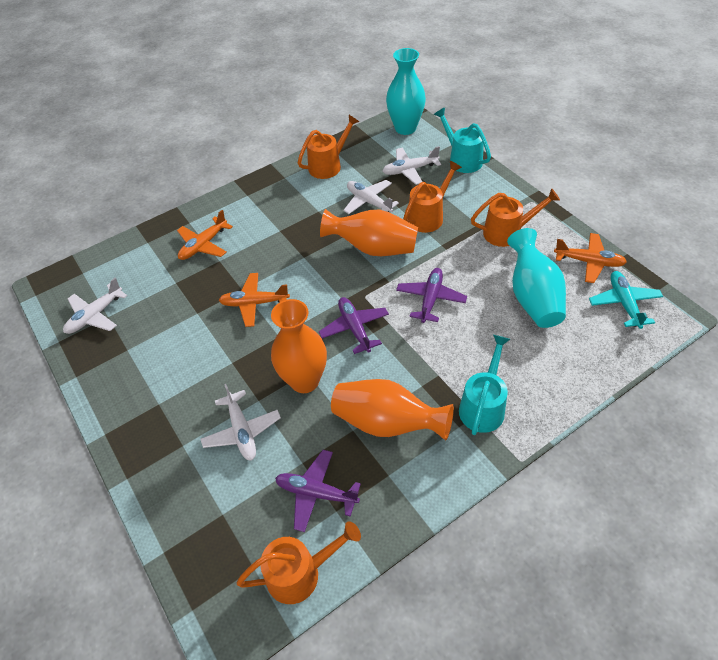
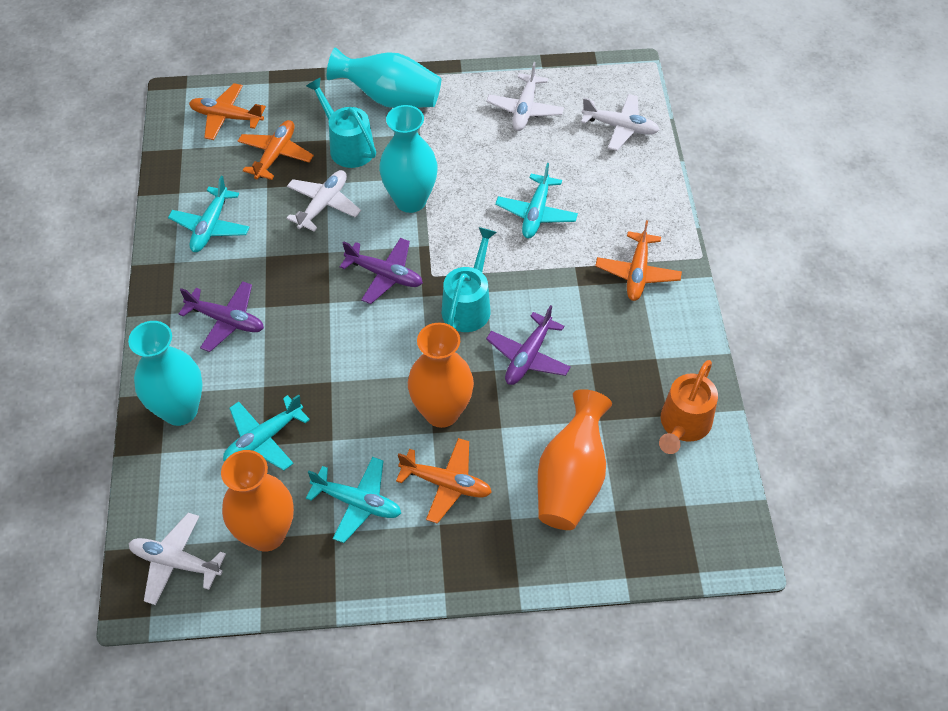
orange plane: [177,210,233,260] [219,273,290,327] [554,233,627,283] = 3 -> [189,83,266,140] [238,120,314,180] [396,438,492,524] [595,220,682,301] = 4
orange watering can: [237,521,361,604] [298,115,359,179] [403,161,462,233] [471,188,560,247] = 4 -> [659,360,718,454] = 1
turquoise plane: [589,271,663,329] = 1 -> [168,176,250,252] [223,394,310,470] [306,457,401,543] [495,163,578,238] = 4
turquoise vase: [386,48,426,135] [507,228,566,328] = 2 -> [128,321,203,426] [327,47,441,108] [379,105,438,213] = 3

